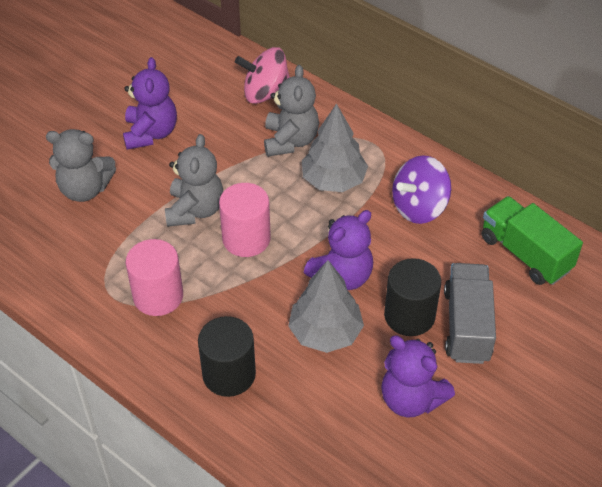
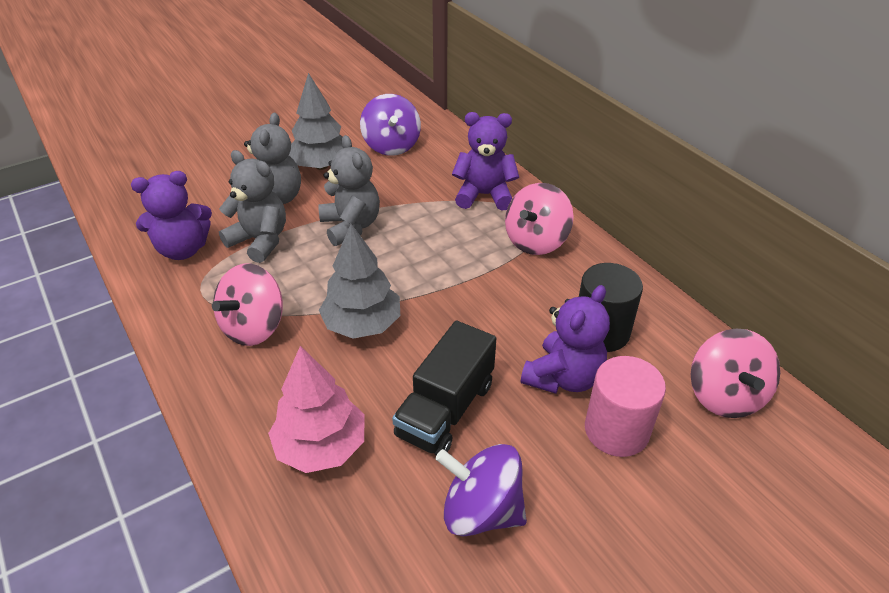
black cylinder: [198,316,256,397] [384,258,441,336] = 2 -> [579,263,643,352] = 1
black truck: none = 0 -> [392,320,496,455] = 1
green truck: [482,196,583,285] = 1 -> none = 0
grey truck: [444,263,496,364] = 1 -> none = 0
pink cylinder: [126,239,183,316] [219,183,271,257] = 2 -> [585,356,666,457] = 1
pink spinning top: [235,47,290,104] = 1 -> [212,264,283,346] [505,183,574,255] [691,329,780,418] = 3
pink tree: none = 0 -> [268,346,365,473] = 1
purple spinning top: [392,155,451,224] = 1 -> [360,94,421,156] [435,444,527,537] = 2

